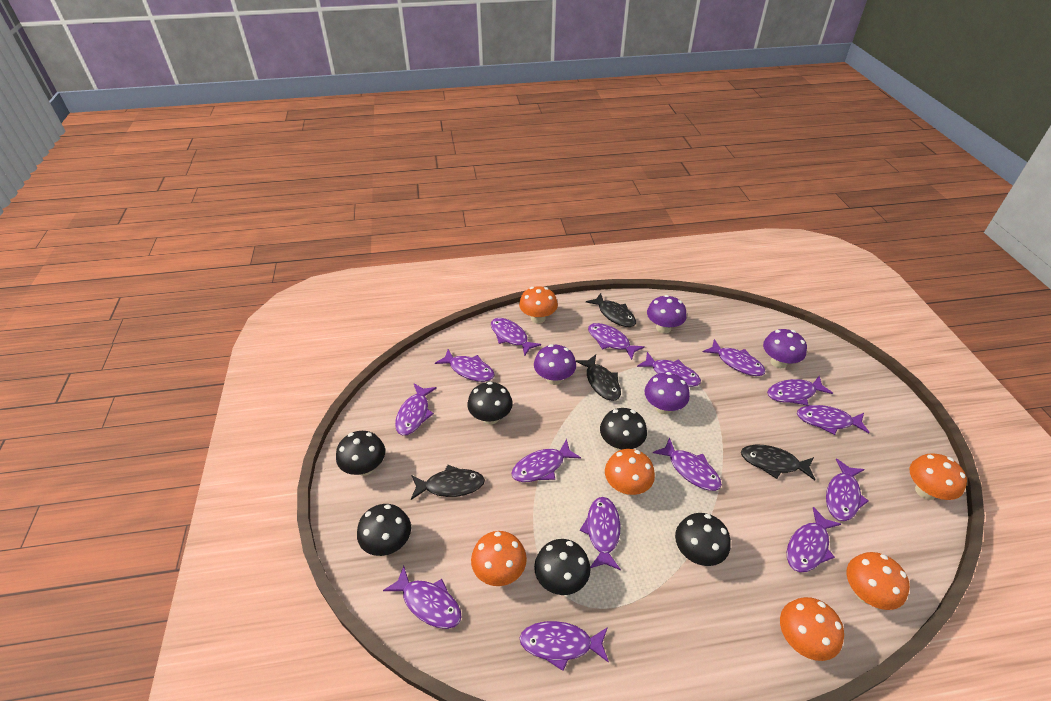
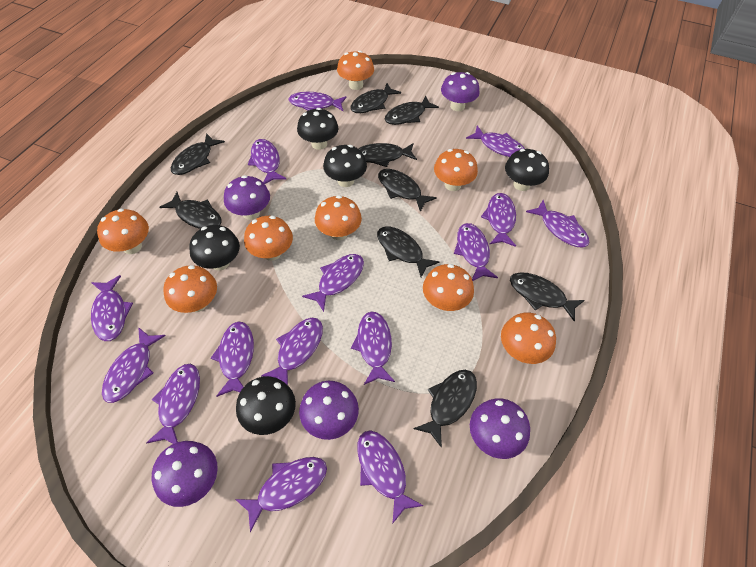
black fish: [411,465,485,500] [576,354,621,401] [586,293,636,327] [741,445,815,480] = 4 -> [160,192,222,229] [171,133,225,175] [350,83,401,113] [358,143,417,167] [377,227,439,277] [378,169,437,212] [385,96,439,125] [413,370,477,448] [510,272,585,322] = 9
black mushroom: [336,431,385,476] [357,504,411,556] [467,382,513,424] [534,539,591,595] [600,408,647,451] [675,513,731,566] = 6 -> [189,225,240,271] [236,376,296,435] [297,108,338,150] [323,145,367,187] [505,149,549,191] = 5
orange mushroom: [471,531,527,586] [519,286,558,323] [605,449,655,495] [780,597,844,661] [847,552,910,610] [909,453,967,500] = 6 -> [97,208,149,254] [163,265,217,313] [244,216,293,261] [315,195,362,240] [337,51,374,90] [423,264,474,311] [434,149,478,191] [501,313,556,364] = 8
purple mushroom: [534,344,576,385] [645,372,690,414] [647,295,687,333] [763,329,807,368] = 4 -> [152,441,218,507] [224,175,270,220] [299,381,359,440] [441,72,480,111] [470,398,530,459] = 5

